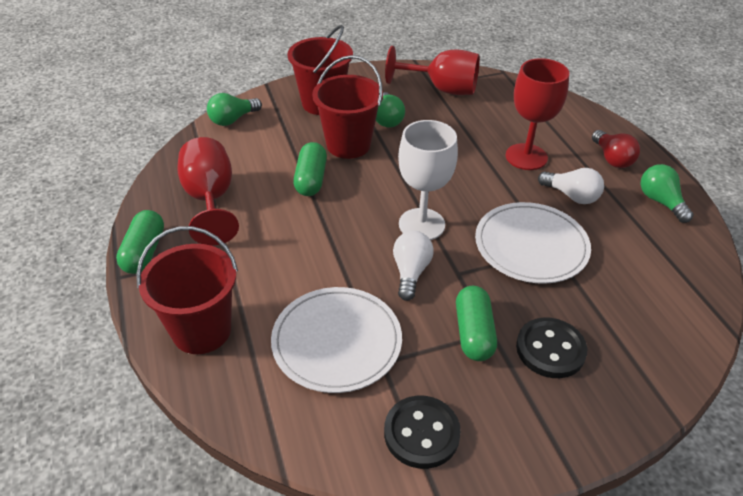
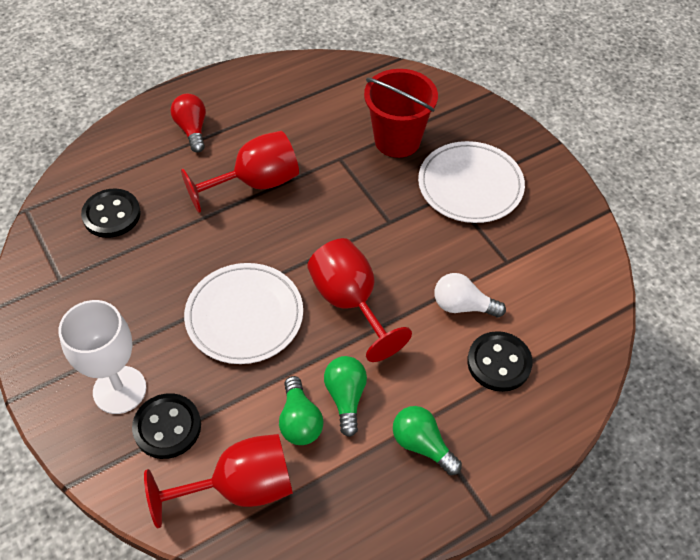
black button: [384,396,461,469] [516,317,587,378] = 2 -> [81,189,141,238] [132,393,201,459] [467,331,533,392] = 3
green capsule: [116,210,164,274] [293,142,327,196] [456,286,497,361] = 3 -> none = 0
red bucket: [136,226,238,354] [287,25,353,115] [312,55,383,159] = 3 -> [364,69,438,158] = 1
white light bulb: [393,231,434,301] [538,168,604,204] = 2 -> [434,273,506,318] = 1

